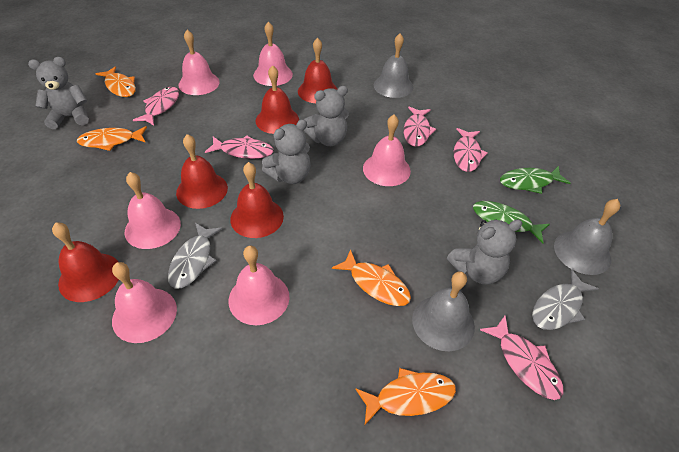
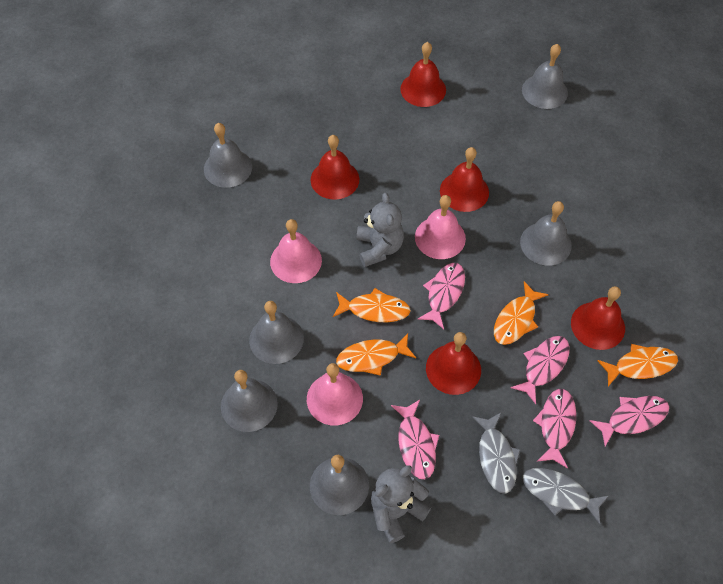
green fish: [473,201,550,244] [500,166,571,194] = 2 -> none = 0
grey bell: [374,34,413,98] [412,272,475,351] [554,199,620,275] = 3 -> [204,123,252,188] [221,370,278,432] [249,301,304,364] [310,455,369,515] [520,201,572,265] [522,44,568,109] = 6
grey teddy bear: [28,57,89,129] [262,119,311,184] [304,86,349,146] [447,219,523,285] = 4 -> [357,193,404,267] [371,465,432,543] = 2
pink bell: [112,262,177,343] [125,172,181,249] [178,30,220,95] [229,246,289,325] [253,22,293,86] [363,115,411,186] = 6 -> [270,219,322,283] [307,363,363,425] [415,195,466,259] = 3

